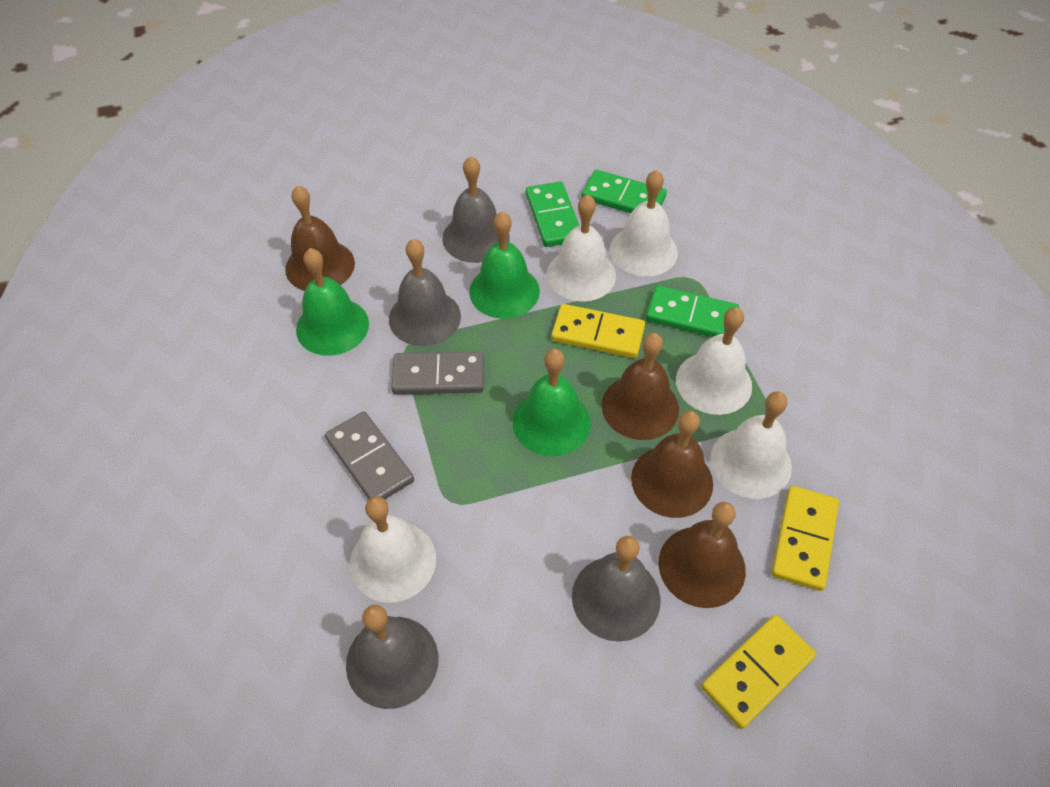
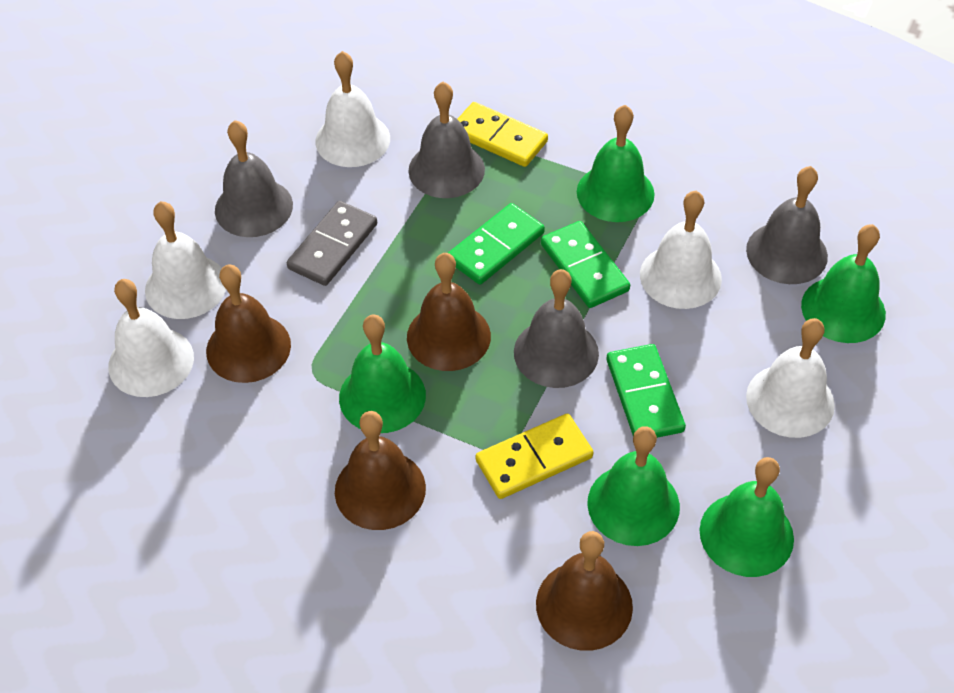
green bell: [296,248,369,356] [469,212,540,319] [513,349,591,456] = 3 -> [339,314,426,433] [577,105,655,222] [587,426,680,546] [700,457,794,577] [801,224,886,343] = 5
grey domino: [325,411,414,499] [391,352,484,394] = 2 -> [287,201,377,286] = 1
yellow domino: [551,304,645,358] [701,615,816,729] [771,486,839,591] = 3 -> [457,102,548,167] [476,414,593,499] = 2

